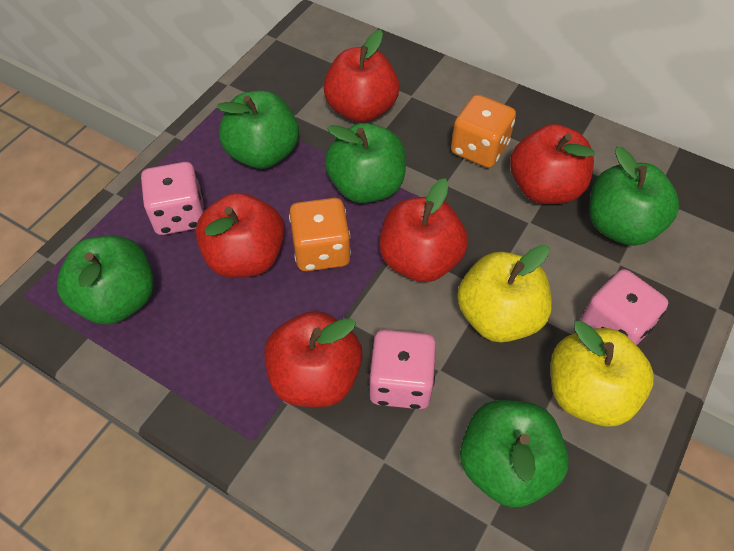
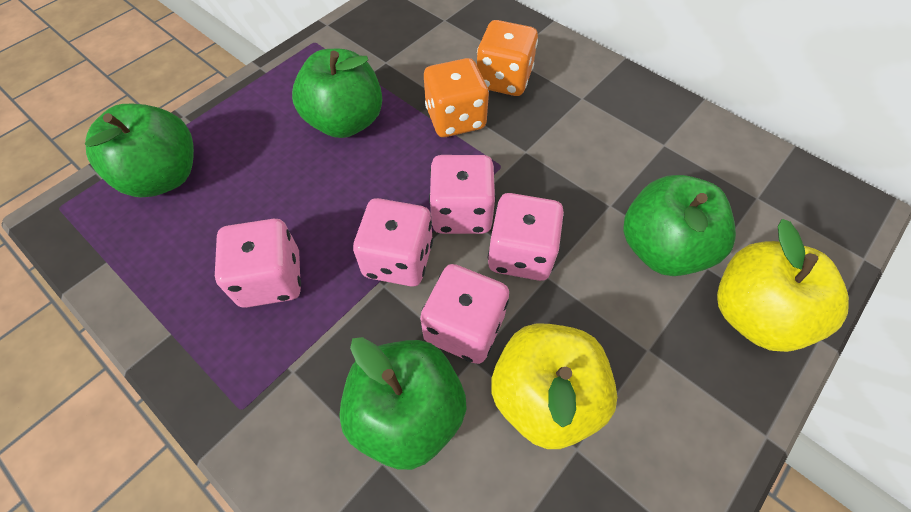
green apple: [57,236,154,325] [216,91,299,169] [325,123,406,203] [460,400,569,507] [589,147,679,246] = 5 -> [85,104,194,197] [292,49,382,138] [339,337,467,470] [623,175,736,276] = 4
pink dice: [141,162,205,235] [369,330,436,409] [580,269,668,345] = 3 -> [215,219,301,308] [353,198,433,287] [420,264,509,364] [429,155,496,234] [488,193,564,281] = 5
red apple: [196,193,285,278] [264,311,363,407] [324,30,399,123] [379,178,468,282] [510,124,595,204] = 5 -> none = 0

